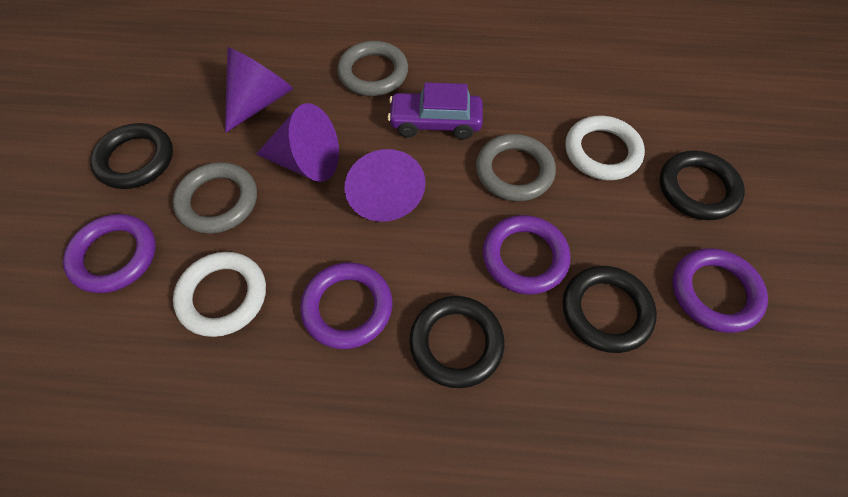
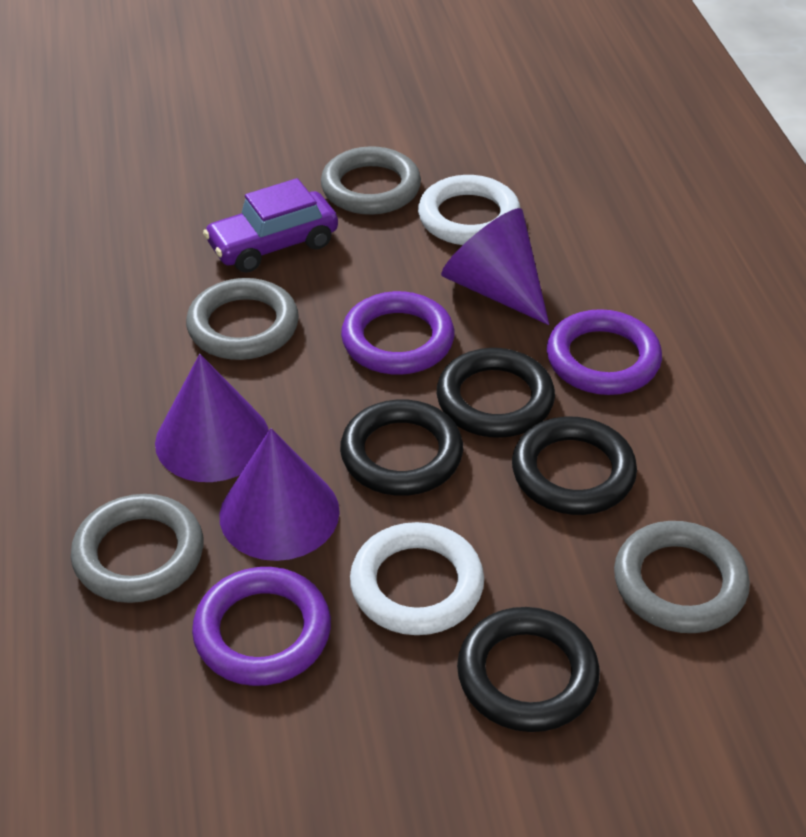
grey ring: [173,162,257,234] [337,41,408,96] [476,134,556,201] = 3 -> [71,494,203,603] [186,278,299,360] [321,146,421,215] [614,521,750,633] = 4
purple ring: [63,214,156,293] [300,262,392,349] [483,215,570,294] [672,248,768,333] = 4 -> [192,567,331,686] [341,291,454,375] [547,309,662,395] = 3

